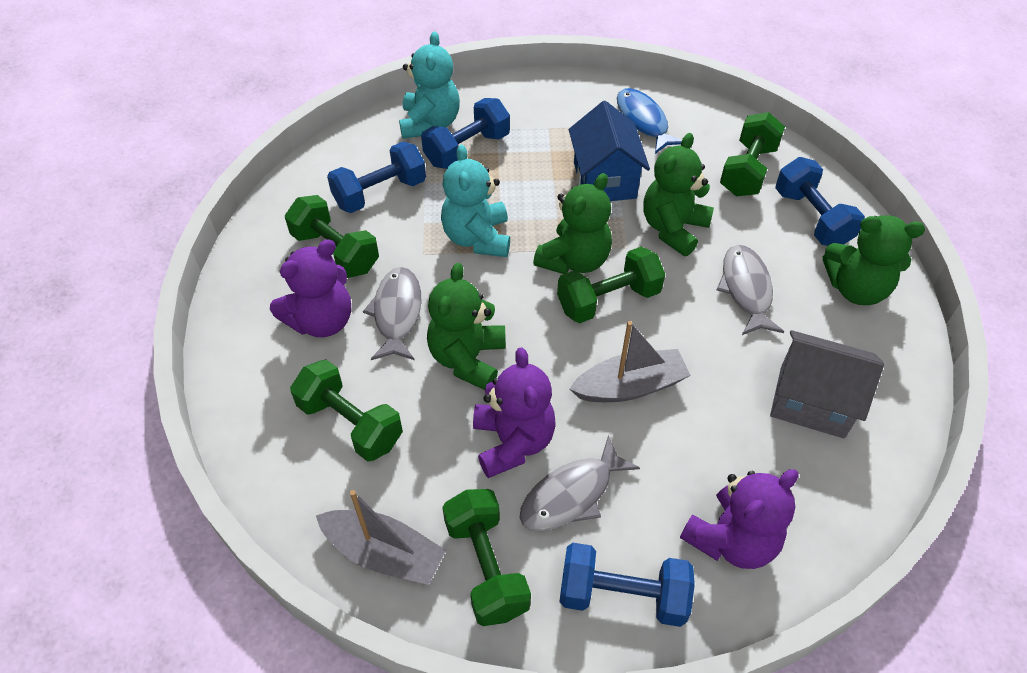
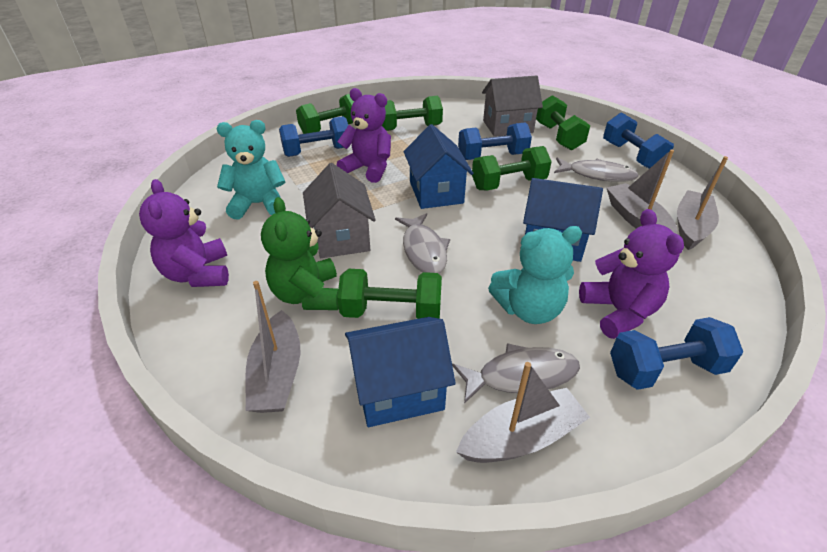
blue fish: [617,88,682,154] = 1 -> none = 0
blue house: [569,101,650,201] = 1 -> [345,317,456,427] [403,124,474,209] [523,178,603,262] = 3
green teddy bear: [427,263,506,390] [533,173,612,274] [643,133,714,256] [823,215,925,305] = 4 -> [261,197,339,310] = 1
grey boat: [316,490,446,585] [570,321,690,402] = 2 -> [245,281,301,413] [456,362,590,463] [607,149,677,234] [677,156,728,250] = 4
grey house: [770,330,884,438] = 1 -> [303,163,376,258] [482,75,543,137] = 2

